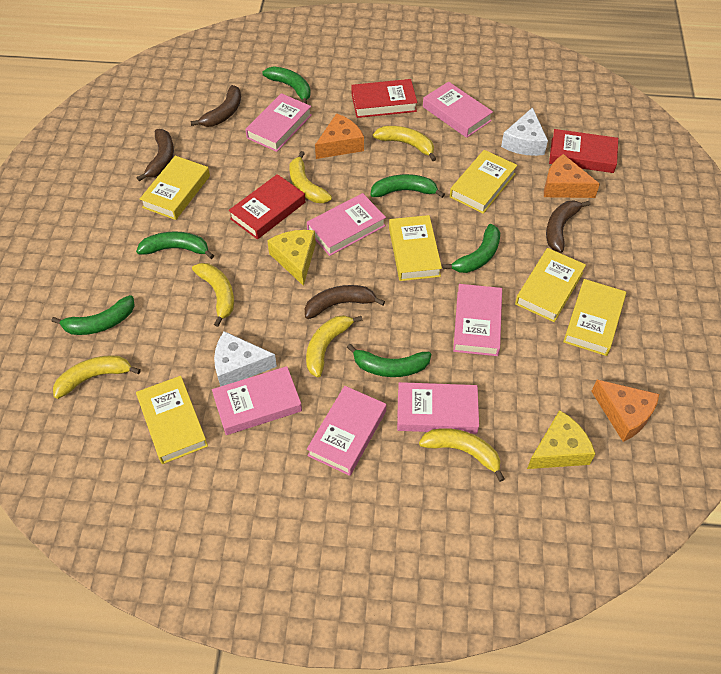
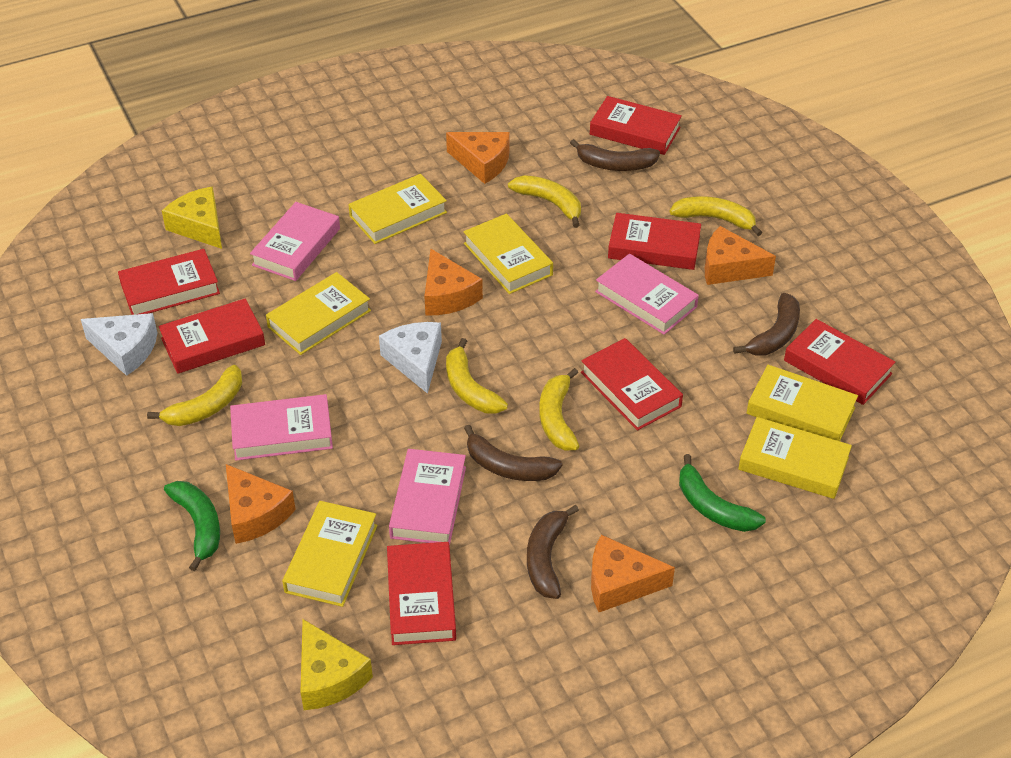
green banana: [51,295,135,335] [136,231,214,259] [262,66,311,104] [347,344,431,377] [370,174,445,198] [442,224,500,273] = 6 -> [164,481,220,571] [679,454,766,532] = 2
orange cheese: [315,113,364,159] [544,154,600,198] [591,380,659,442] = 3 -> [226,464,296,544] [424,249,483,316] [446,132,510,184] [591,535,675,612] [705,226,776,285] = 5
pink book: [212,366,302,435] [245,93,312,152] [307,193,386,256] [307,386,386,476] [397,382,479,434] [423,82,493,138] [453,284,502,356] = 7 -> [230,394,333,461] [250,202,340,281] [389,449,466,545] [595,254,699,335] = 4
red book: [228,174,305,239] [351,79,418,118] [549,129,618,173] = 3 -> [118,249,220,315] [158,298,265,374] [387,542,456,645] [581,338,683,431] [590,96,682,155] [608,213,701,270] [784,319,895,405] = 7
yellow banana: [53,355,141,399] [192,263,234,327] [289,151,332,203] [306,315,362,378] [373,126,436,161] [419,428,505,482] = 6 -> [147,365,242,426] [446,338,508,414] [508,175,581,228] [539,368,579,451] [670,196,762,236] = 5

